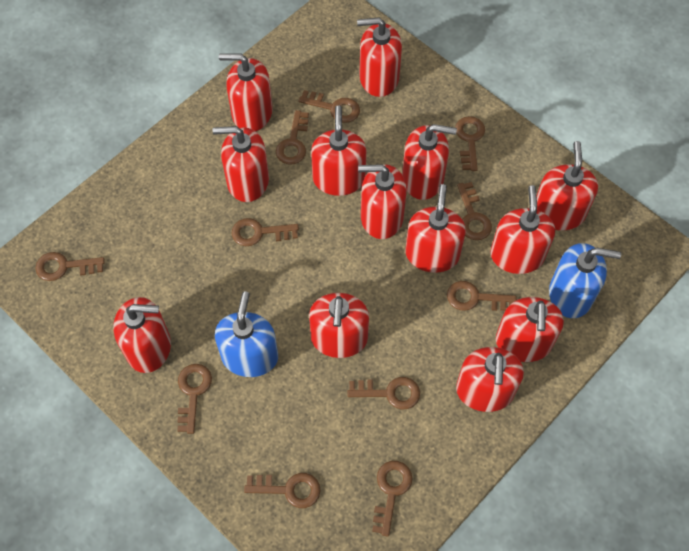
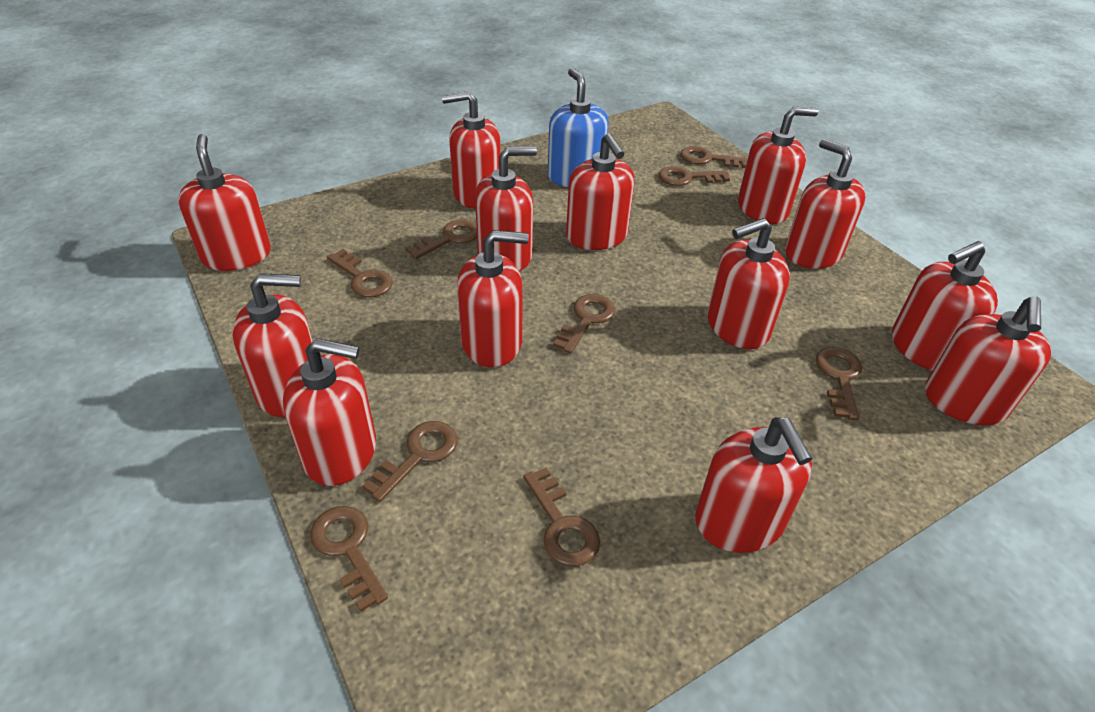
blue soap dispenser: [215,291,278,377] [549,243,621,318] = 2 -> [548,68,609,187] = 1
brown key: [35,252,105,281] [177,364,212,434] [231,218,299,246] [244,473,320,508] [276,110,309,165] [298,90,360,123] [347,377,420,409] [372,461,412,537] [447,281,517,311] [455,116,485,171] [457,182,492,240] = 11 -> [310,506,388,612] [327,249,393,297] [362,421,458,502] [405,220,477,259] [523,467,600,566] [553,294,615,354] [659,166,730,186] [680,146,748,168] [816,347,862,420] = 9

